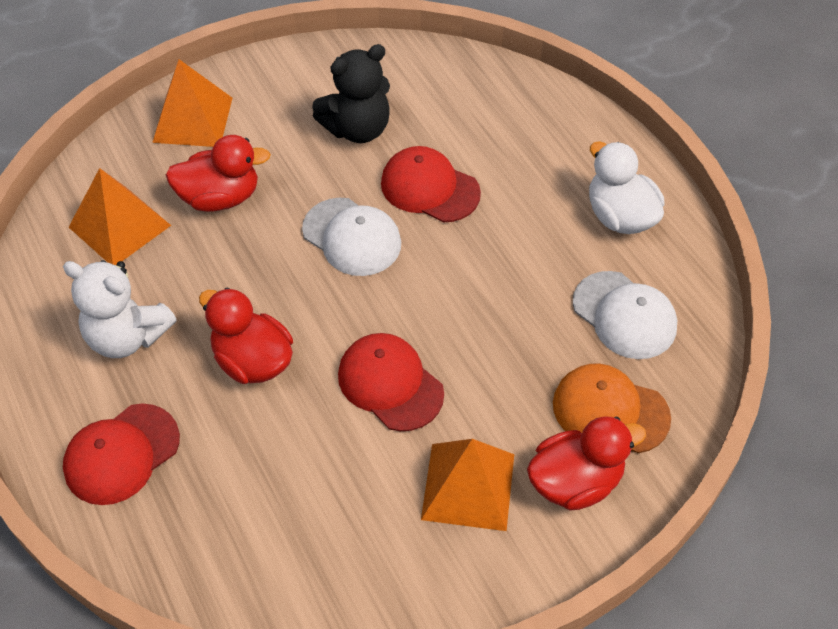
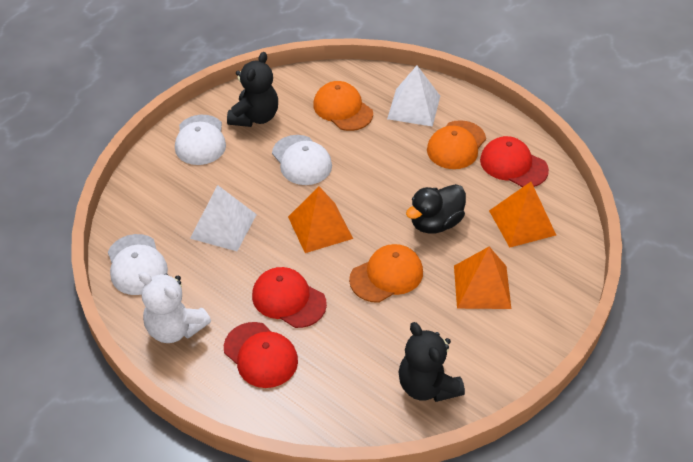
black duck: none = 0 -> [406,184,466,234] = 1
black teddy bear: [312,44,390,143] = 1 -> [227,52,278,127] [399,322,465,402] = 2
orange cap: [553,364,671,453] = 1 -> [313,81,373,131] [349,244,423,303] [427,120,486,169] = 3
red duck: [165,135,271,212] [199,288,293,384] [527,416,646,511] = 3 -> none = 0
white cap: [302,198,401,276] [573,271,677,359] = 2 -> [108,234,168,295] [175,115,226,165] [272,135,332,185] = 3
white duck: [589,141,665,234] = 1 -> none = 0
white pyramid: none = 0 -> [190,185,257,251] [387,66,440,127] = 2

